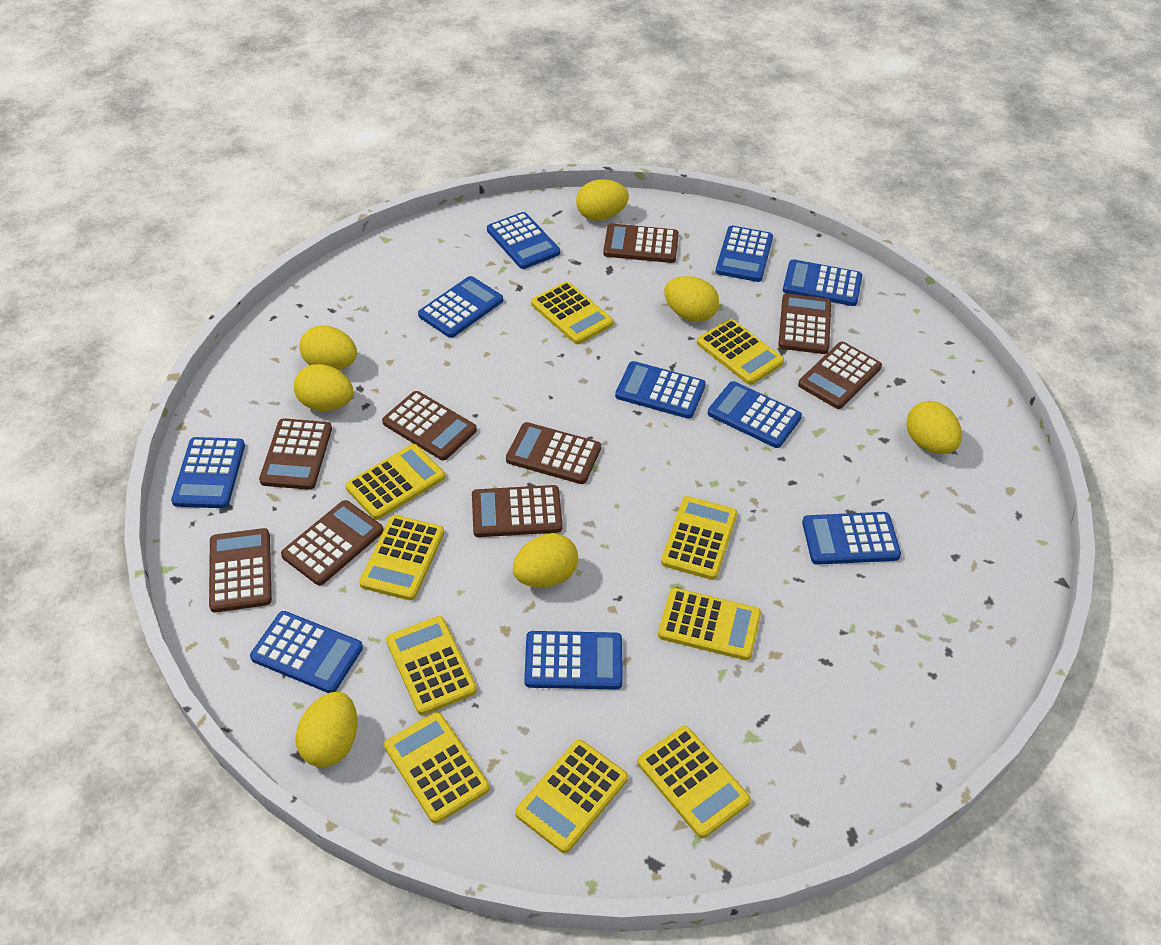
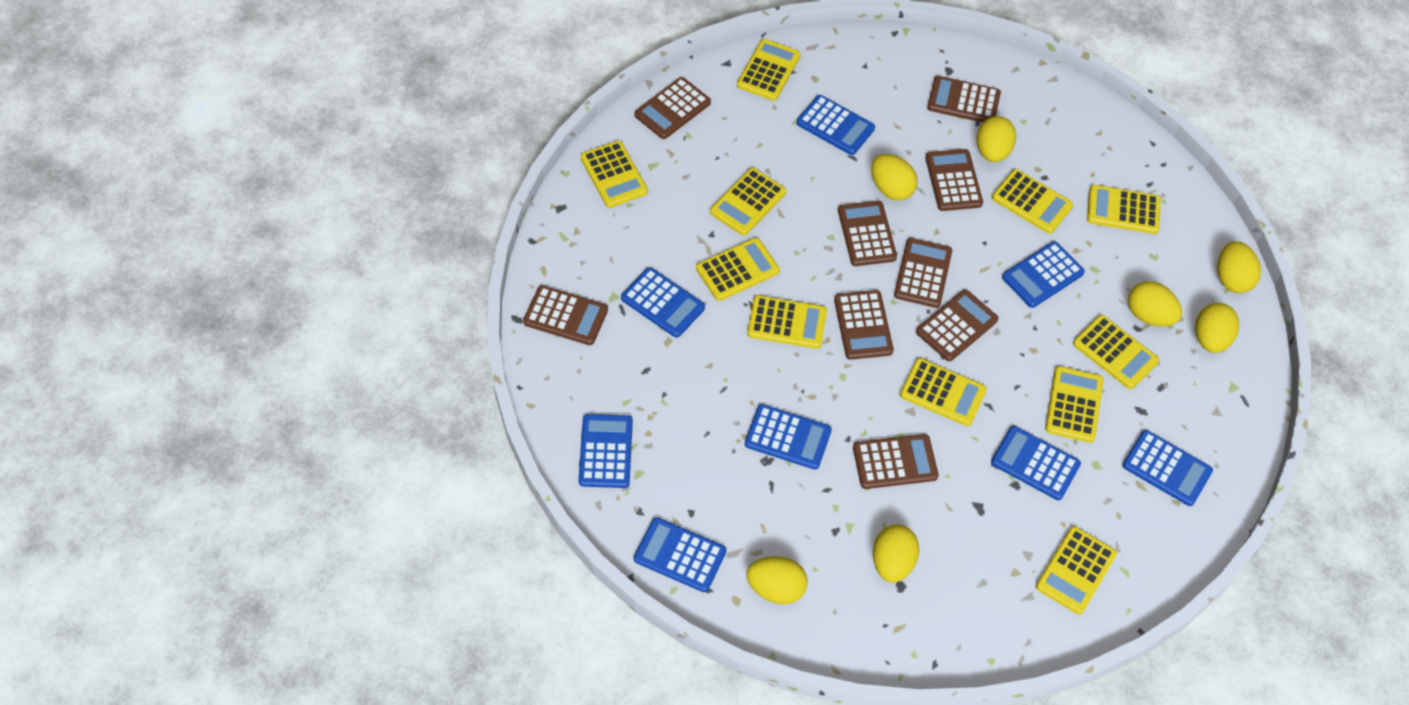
blue calculator: [171,437,245,508] [250,611,363,693] [418,276,503,338] [487,212,560,269] [524,631,623,690] [615,361,706,419] [708,381,802,448] [716,226,773,282] [783,259,862,306] [802,512,901,565] = 10 -> [579,414,633,488] [621,267,705,338] [634,517,726,592] [745,404,832,470] [796,95,875,155] [991,426,1081,500] [1002,241,1085,308] [1122,430,1213,506] = 8
yellow calculator: [345,444,445,520] [359,515,444,600] [384,712,490,823] [386,616,477,715] [515,739,628,853] [531,281,613,344] [637,726,751,838] [658,588,761,660] [661,496,737,580] [697,319,784,385] = 10 -> [581,141,648,208] [696,238,780,301] [710,168,786,236] [737,39,801,101] [747,295,827,349] [900,358,987,426] [992,169,1073,234] [1036,526,1117,615] [1045,366,1104,443] [1073,315,1159,389] [1087,185,1161,234] = 11

